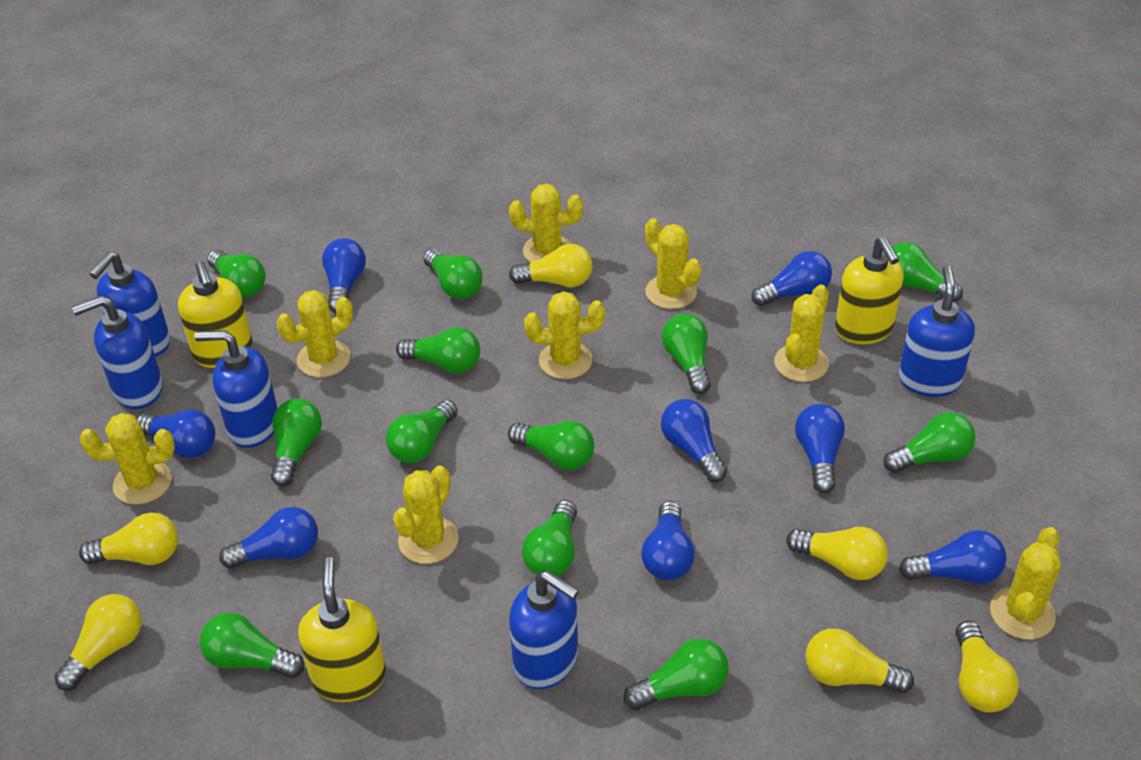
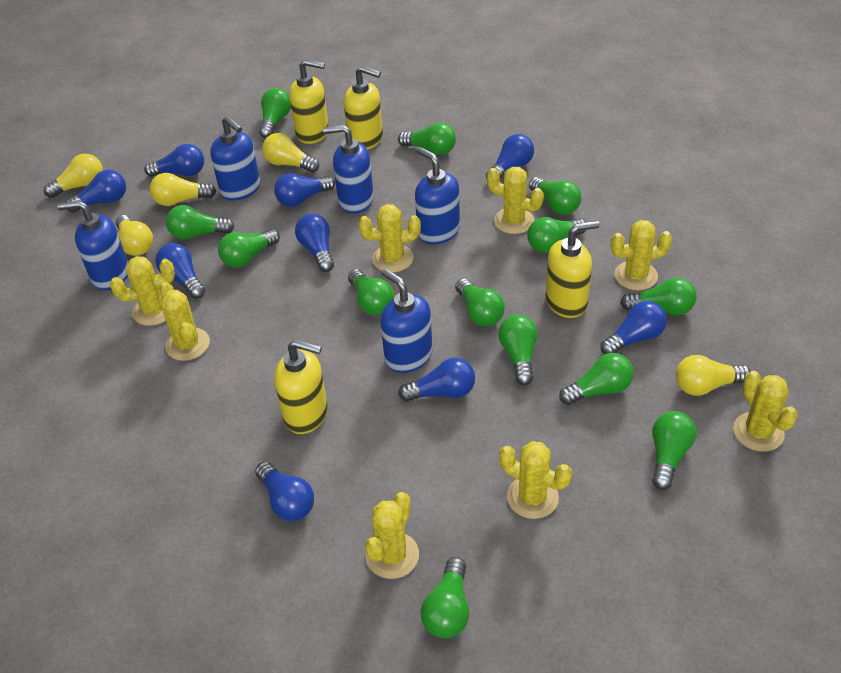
blue light bulb: [137,409,215,458] [219,507,318,569] [322,238,366,313] [642,501,695,580] [661,399,727,482] [751,251,832,306] [795,404,845,493] [899,530,1007,584] = 8 -> [65,170,126,213] [144,144,204,177] [155,243,205,299] [255,462,314,521] [274,173,335,207] [295,214,334,272] [398,358,475,402] [486,134,534,179] [600,301,667,354] = 9
green light bulb: [200,613,304,678] [207,250,266,298] [271,399,322,487] [386,400,458,463] [396,327,480,373] [423,249,483,299] [508,421,594,470] [522,500,577,576] [623,638,729,710] [662,314,711,394] [883,412,976,473] [892,242,963,302] = 12 -> [166,205,235,239] [218,229,280,267] [259,88,291,138] [348,269,394,316] [398,123,456,155] [420,557,469,638] [455,278,505,327] [498,314,538,385] [527,217,586,253] [529,177,582,215] [559,353,634,405] [620,277,697,316] [652,411,696,490] = 13
yellow light bulb: [54,594,142,691] [79,513,178,565] [509,244,593,287] [786,527,888,580] [805,629,914,693] [955,621,1019,713] = 6 -> [44,154,103,198] [115,215,153,256] [150,173,216,206] [262,133,319,173] [676,355,751,396] = 5
yellow soap dispenser: [178,261,253,368] [298,557,386,702] [835,237,904,344] = 3 -> [274,339,328,434] [289,59,329,144] [344,66,383,150] [545,221,600,318] = 4

